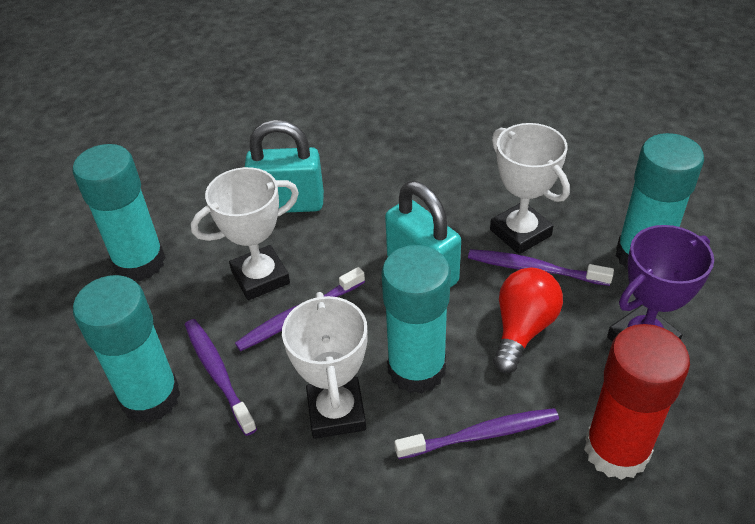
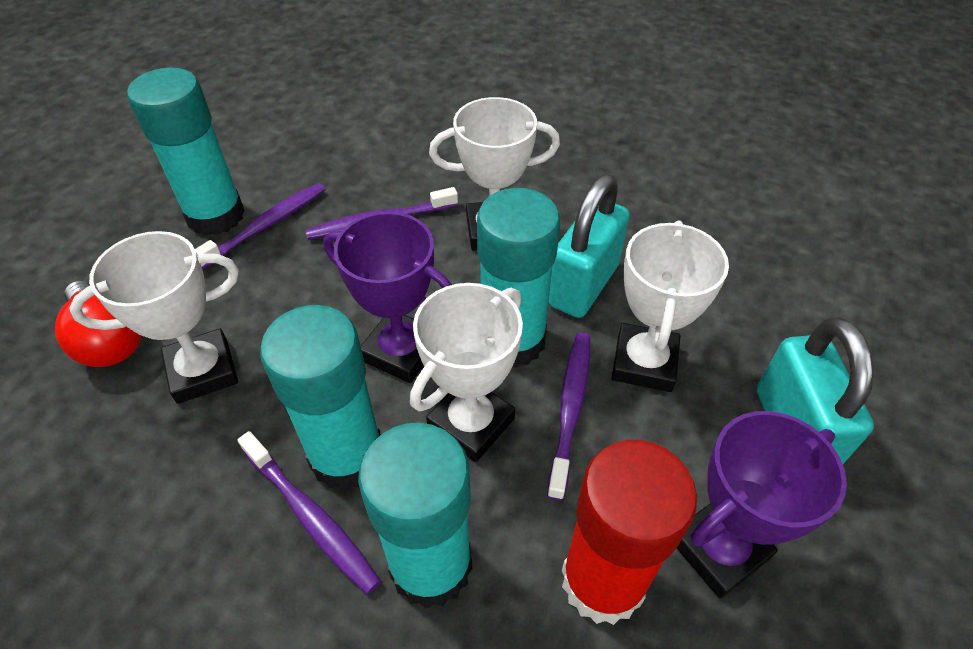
purple trophy: [607,225,714,342] = 1 -> [323,212,452,383] [676,411,847,599] = 2
white trophy: [191,167,299,300] [282,292,367,439] [490,123,570,254] = 3 -> [69,231,239,404] [410,283,523,462] [429,97,560,251] [612,220,729,392] = 4

